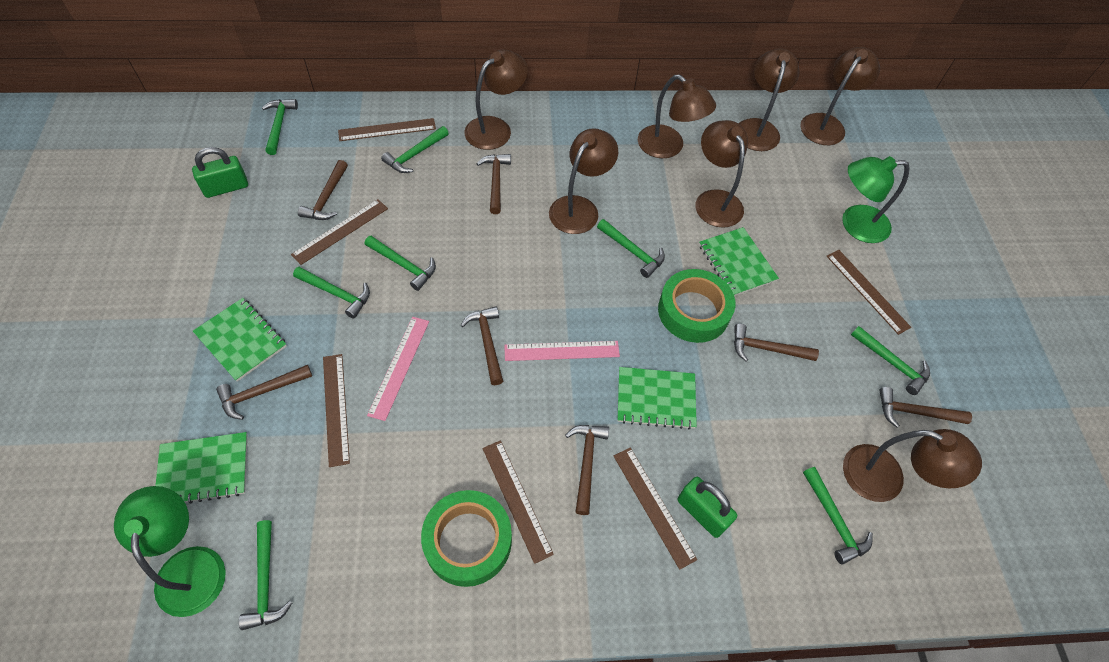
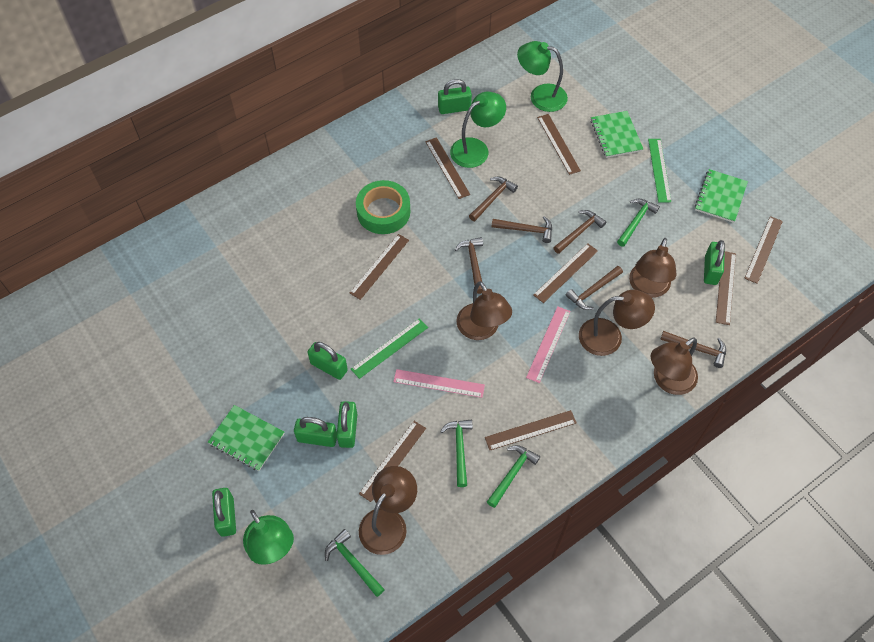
brown hammer: [216,365,312,420] [298,160,348,220] [461,306,503,385] [477,154,511,214] [565,425,609,515] [734,324,819,361] [879,387,972,428] = 7 -> [455,237,483,294] [469,177,518,221] [491,216,552,243] [553,210,606,254] [566,266,623,310] [660,331,726,368] = 6
brown lamp: [464,50,528,150] [549,128,618,234] [638,75,716,158] [696,120,748,228] [739,48,800,151] [800,47,880,145] [843,429,982,502] = 7 -> [359,466,417,555] [456,281,512,340] [579,290,655,356] [629,238,676,298] [650,338,698,395] = 5
brown ruler: [291,199,388,265] [323,354,350,467] [338,118,436,141] [482,440,554,564] [614,448,697,570] [827,250,911,335] = 6 -> [350,234,409,300] [359,421,426,502] [425,137,470,199] [485,410,577,450] [533,243,598,303] [537,114,581,175] [716,251,736,325] [744,216,783,284] = 8
green hammer: [239,520,292,630] [262,99,298,155] [293,267,370,319] [365,236,436,291] [381,126,449,173] [597,219,665,278] [803,467,873,564] [851,326,930,395] = 8 -> [325,529,385,597] [440,419,473,487] [487,445,540,508] [617,199,660,247] = 4
green lamp: [114,486,226,617] [842,156,910,243] = 2 -> [243,510,294,565] [450,92,506,168] [517,41,568,112] = 3
green notebook: [155,432,248,503] [193,298,287,382] [617,367,697,429] [699,227,779,296] = 4 -> [208,405,285,471] [591,111,643,158] [695,169,748,223] = 3
green padlock: [192,147,248,198] [678,477,737,538] = 2 -> [212,488,236,537] [294,417,337,447] [308,342,348,380] [337,401,357,448] [438,79,472,114] [704,240,725,285] = 6
green ruler: none = 0 -> [351,318,428,379] [648,139,671,203] = 2
green tape: [421,490,512,587] [658,269,735,343] = 2 -> [356,180,410,234] = 1

